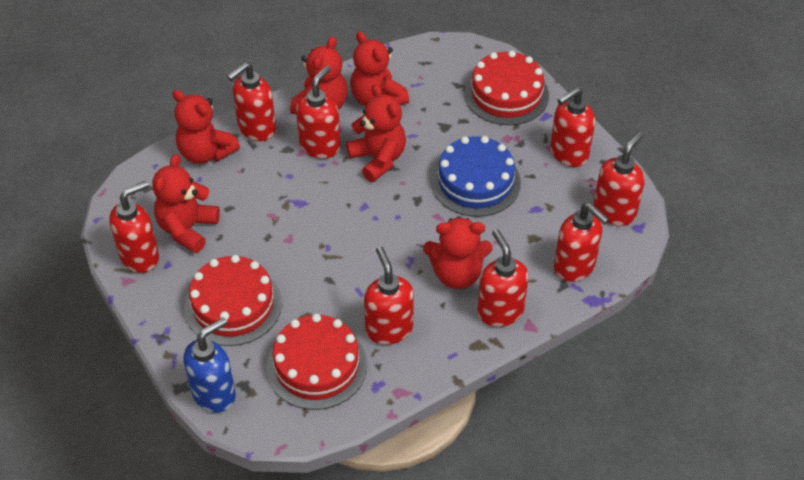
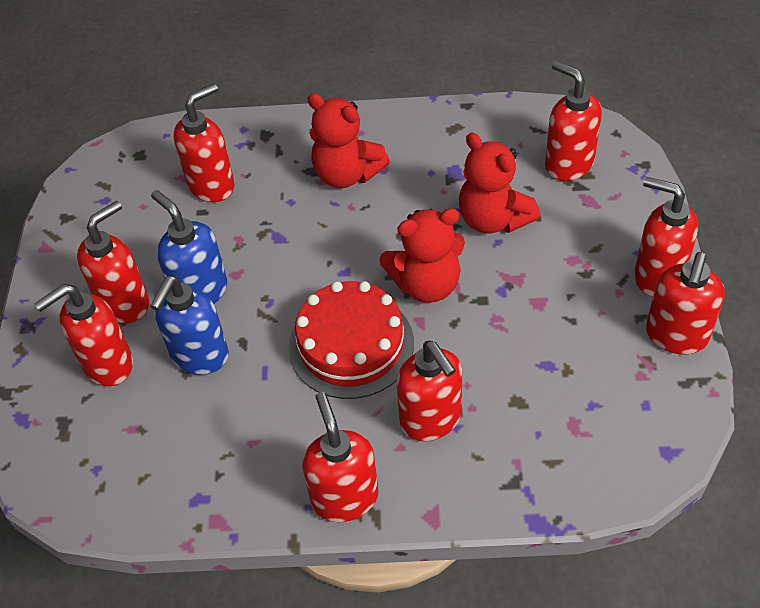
blue cake: [431,136,521,217] = 1 -> none = 0
blue soap dispenser: [183,317,236,413] = 1 -> [150,276,229,375] [151,190,227,304] = 2
red cake: [185,255,282,346] [266,314,367,410] [464,50,549,125] = 3 -> [289,281,414,399] = 1
red teddy bear: [152,154,220,253] [173,90,240,164] [290,36,347,114] [346,85,406,182] [350,31,409,106] [423,216,492,289] = 6 -> [307,93,390,188] [379,208,465,303] [459,133,540,234] = 3

